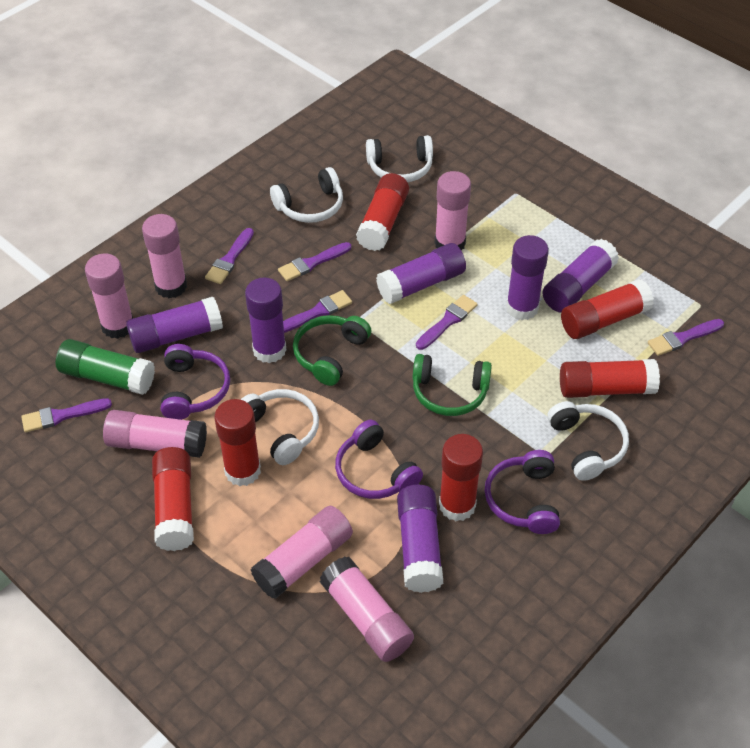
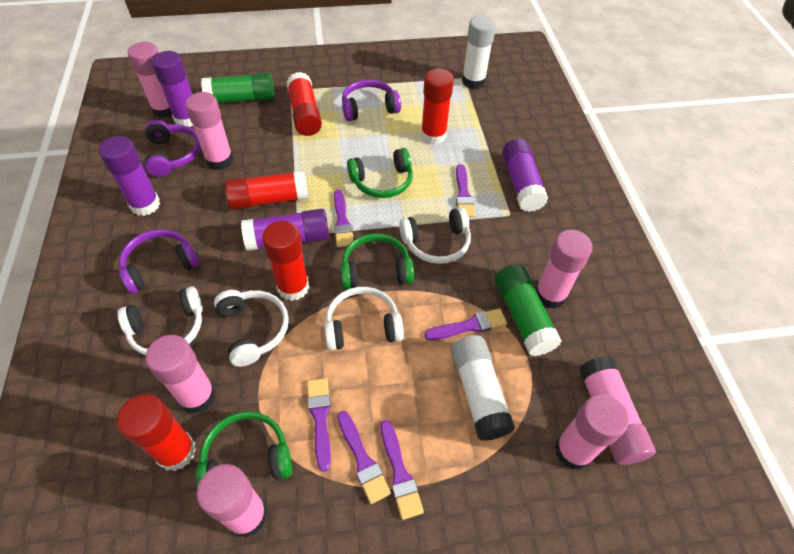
green glue stick: [56,339,155,395] = 1 -> [201,73,275,103] [495,264,562,356] = 2
green headphones: [293,315,371,386] [413,354,492,416] = 2 -> [196,411,292,487] [341,234,414,290] [347,148,413,198] = 3
pink glue stick: [85,254,133,339] [103,410,207,458] [142,214,187,298] [251,506,353,599] [320,557,414,662] [435,171,471,251] = 6 -> [128,42,172,118] [145,335,216,414] [185,92,234,170] [196,464,267,538] [535,230,592,309] [555,394,629,470] [579,356,656,465] = 7
purple glue stick: [126,297,223,353] [245,278,286,363] [376,243,466,304] [397,485,443,593] [506,235,549,320] [542,239,619,312] = 6 -> [99,136,160,216] [152,51,193,127] [241,209,329,251] [502,139,548,212] = 4
red glue stick: [152,447,194,551] [214,399,261,486] [356,173,409,251] [439,434,483,521] [560,359,660,398] [561,279,654,339] = 6 -> [117,394,196,471] [225,170,309,210] [262,221,309,301] [287,72,322,136] [421,68,454,145] = 5
white glue stick: none = 0 -> [451,335,515,441] [462,16,496,89] = 2

